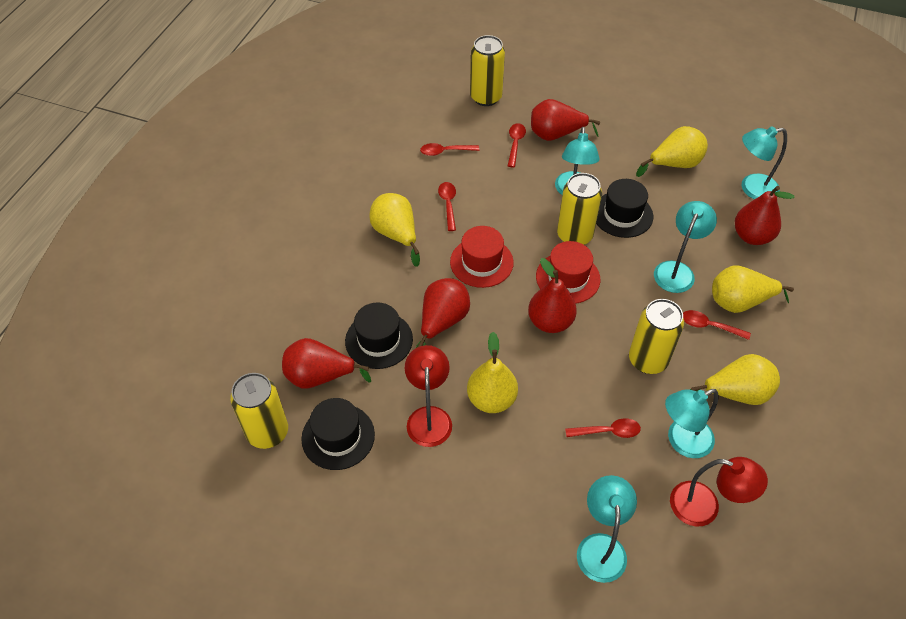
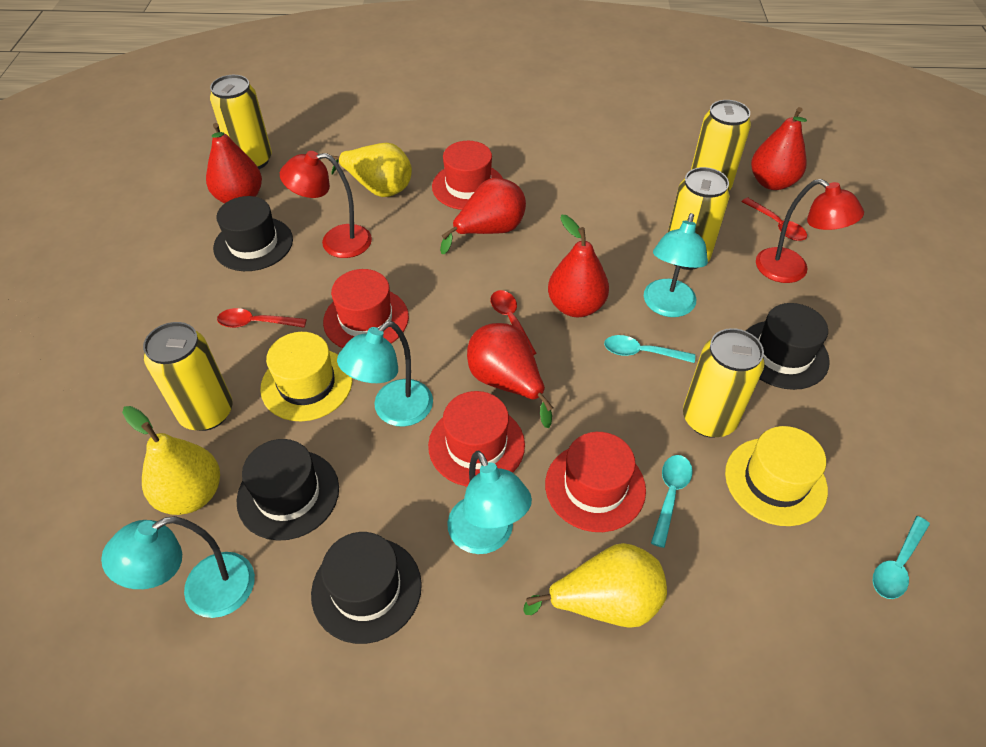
black hat: [301,398,375,470] [345,302,413,369] [596,179,653,238] = 3 -> [213,196,293,271] [236,439,339,541] [311,532,422,644] [746,303,830,390] = 4
red hat: [450,226,514,288] [536,241,600,304] = 2 -> [323,269,409,348] [428,391,525,487] [432,141,503,210] [545,432,646,532] = 4
red spoon: [420,143,479,156] [438,182,456,231] [508,123,526,168] [565,418,641,438] [683,310,751,340] = 5 -> [217,308,306,328] [491,290,536,355] [741,197,807,241] = 3
turquoise lamp: [555,127,600,195] [577,475,637,583] [654,201,717,293] [665,389,719,458] [742,126,787,199] = 5 -> [101,516,255,618] [337,321,433,427] [447,451,532,554] [644,213,708,317] = 4
turquoise spoon: none = 0 -> [604,335,695,363] [651,455,693,548] [873,516,930,599] = 3
yellow can: [230,373,288,449] [470,35,505,106] [557,173,602,245] [629,299,684,374] = 4 -> [143,322,233,431] [210,75,272,169] [668,167,730,270] [683,328,765,438] [691,100,751,190] = 5
yellow hat: none = 0 -> [260,332,352,421] [725,426,828,526] = 2
yellow pear: [369,193,420,267] [467,332,518,413] [636,126,708,177] [690,354,780,405] [712,265,794,313] = 5 -> [122,406,220,515] [329,143,412,197] [523,543,667,628] = 3

